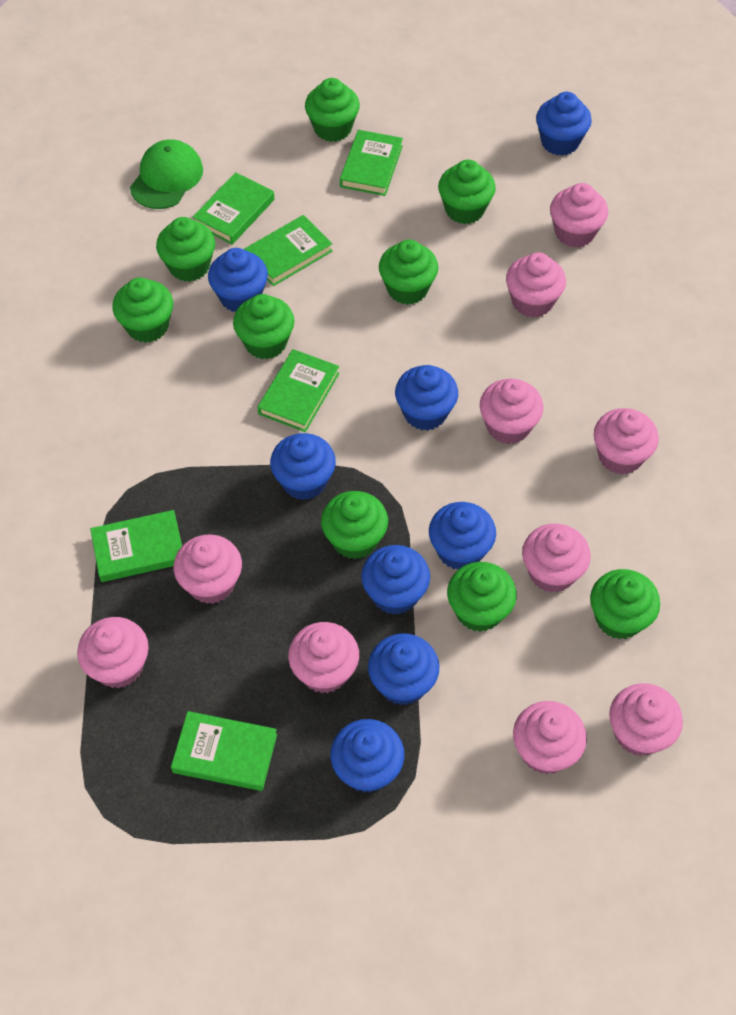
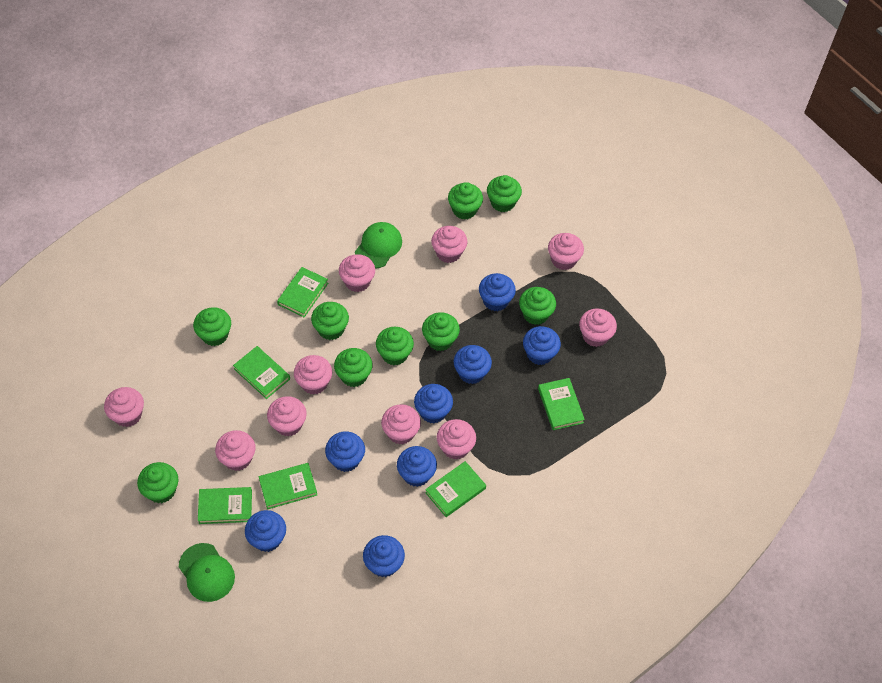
green cap: [130,139,203,209] = 1 -> [179,543,235,602] [355,222,402,269] = 2

